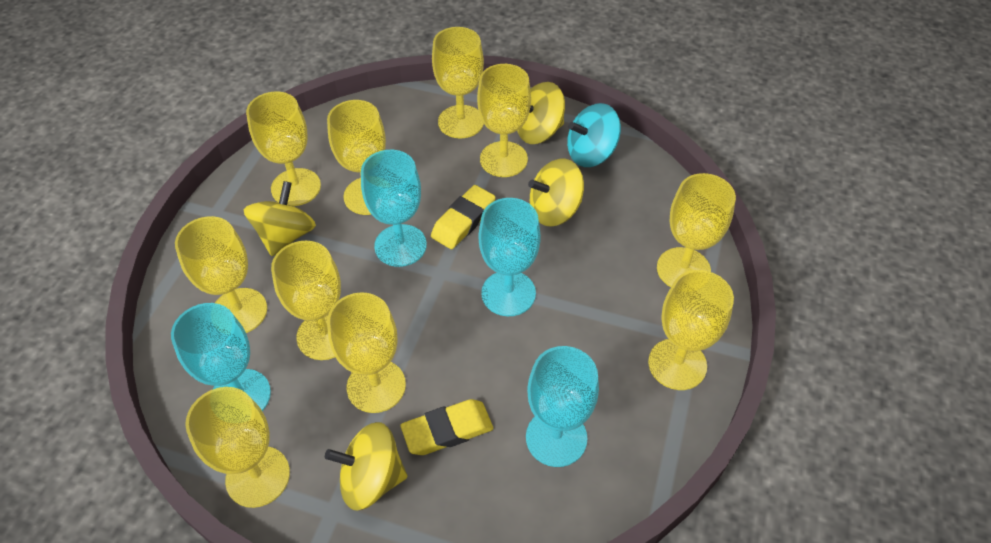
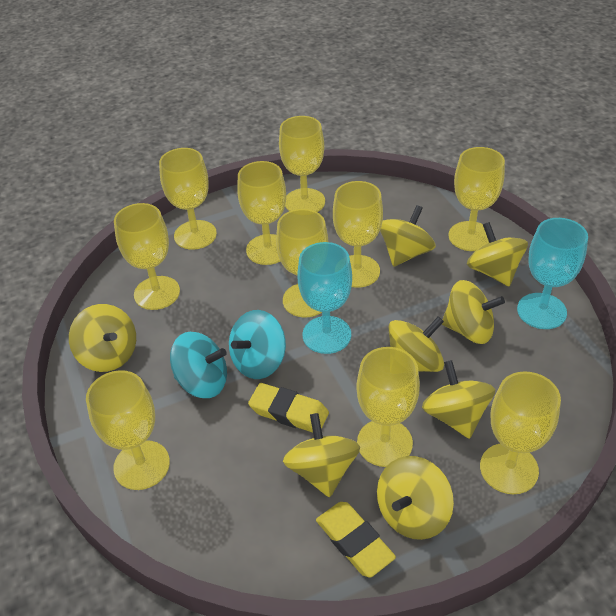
turquoise goblet: [171,303,271,411] [361,150,427,267] [479,198,541,316] [526,346,599,467] = 4 -> [297,242,352,354] [517,218,588,329] = 2
turquoise spinning top: [567,103,621,167] = 1 -> [170,332,227,398] [229,310,286,379] = 2
yellow spinning top: [244,181,316,256] [325,422,407,511] [517,82,565,144] [528,159,584,227] = 4 -> [69,304,136,372] [283,413,360,497] [377,456,454,540] [380,205,436,267] [389,317,444,372] [422,360,496,439] [442,280,505,344] [467,222,528,286] = 8

